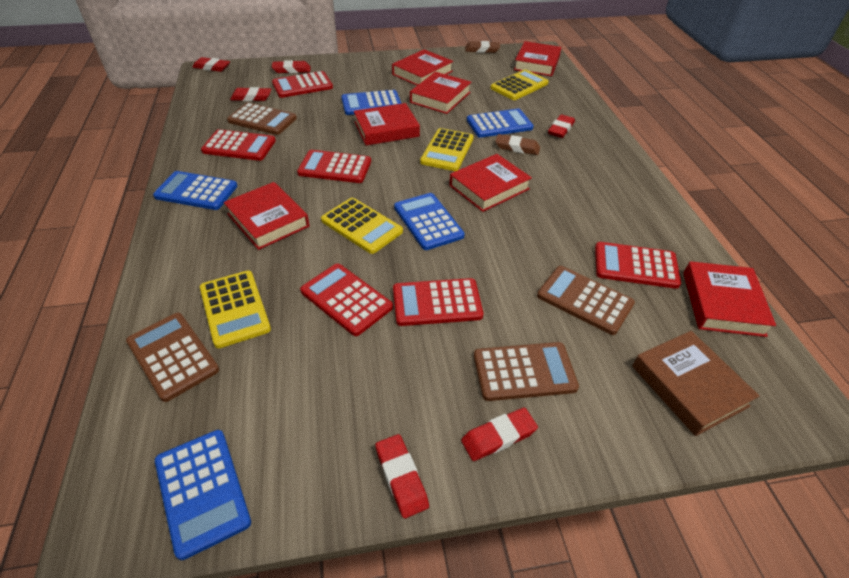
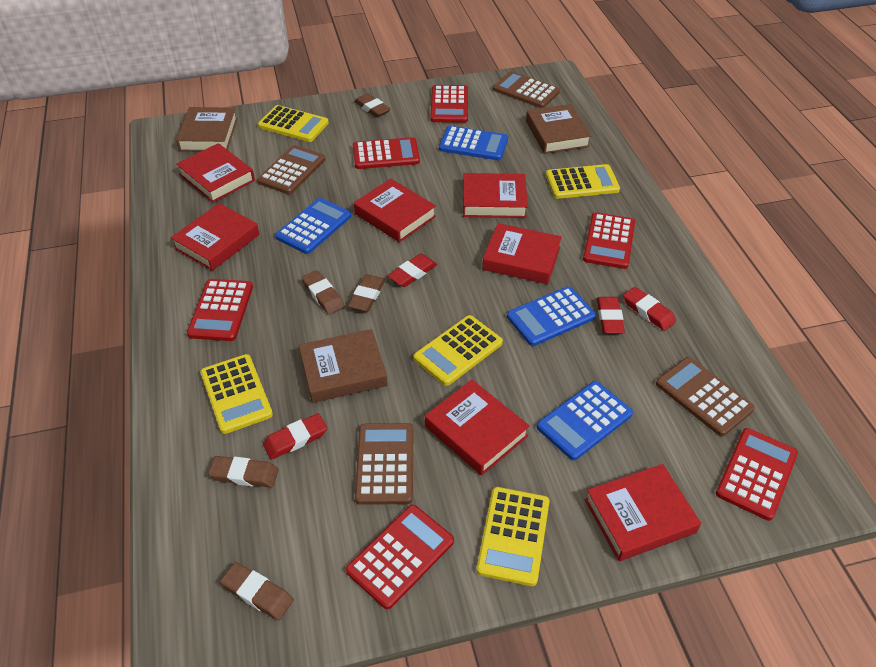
blue calculator: [153,171,237,210] [155,430,251,560] [341,90,402,115] [394,193,465,250] [467,109,534,138] = 5 -> [275,198,351,254] [439,126,508,160] [507,286,596,346] [537,381,633,460] = 4
brown book: [632,331,759,436] = 1 -> [176,107,238,152] [299,329,388,403] [526,104,591,154] = 3
brown eraser: [465,41,500,53] [495,134,540,155] = 2 -> [208,456,279,488] [220,562,294,620] [302,270,344,315] [348,274,385,312] [354,93,391,118] = 5
red eraser: [192,57,230,72] [230,87,271,101] [272,60,311,73] [375,434,429,518] [461,407,538,461] [548,114,575,138] = 6 -> [263,413,327,460] [388,253,437,287] [597,297,625,334] [623,287,676,331] = 4
yellow calculator: [200,271,271,348] [321,198,403,254] [420,128,474,171] [491,70,549,100] = 4 -> [200,354,273,434] [258,105,329,142] [413,315,503,386] [476,487,550,586] [546,164,620,199] = 5

